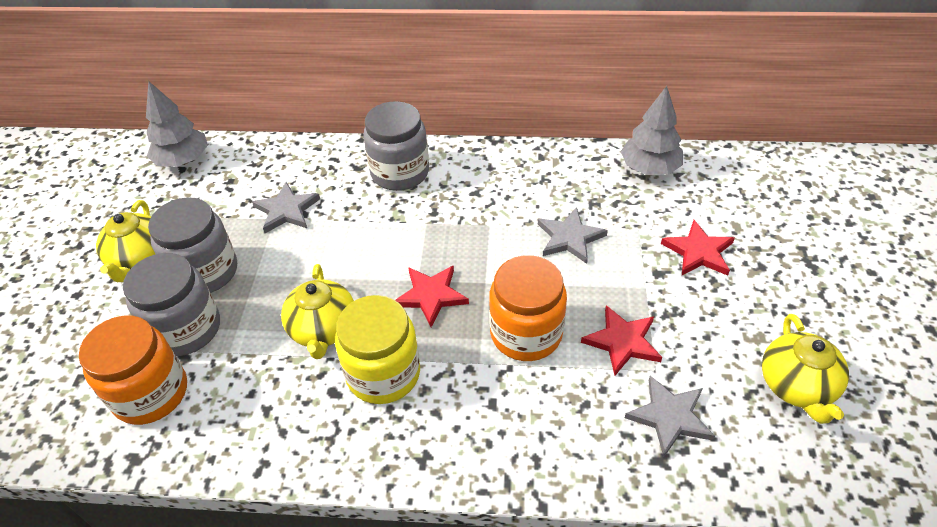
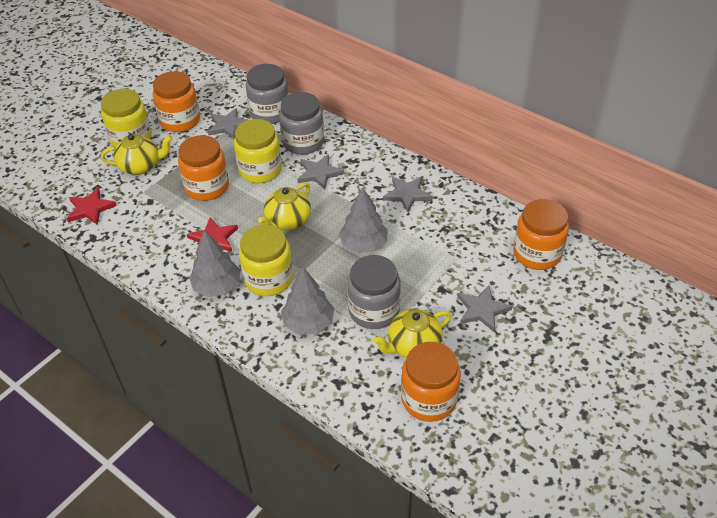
grey star: [252,182,320,233] [538,207,608,264] [625,376,715,457] = 3 -> [208,108,247,139] [297,154,344,190] [383,177,432,212] [457,286,512,332] = 4
grey tree: [146,81,208,167] [621,86,683,175] = 2 -> [189,230,241,297] [281,267,334,335] [339,187,388,253] = 3
orange jar: [79,316,187,425] [489,255,567,361] = 2 -> [153,71,200,132] [178,135,229,201] [401,342,461,422] [513,199,569,270] = 4
red star: [395,265,469,327] [581,305,662,376] [661,220,735,276] = 3 -> [67,187,117,225] [187,217,238,252] = 2
yellow jar: [335,295,420,404] = 1 -> [101,89,152,148] [234,119,282,183] [239,224,293,296] = 3

